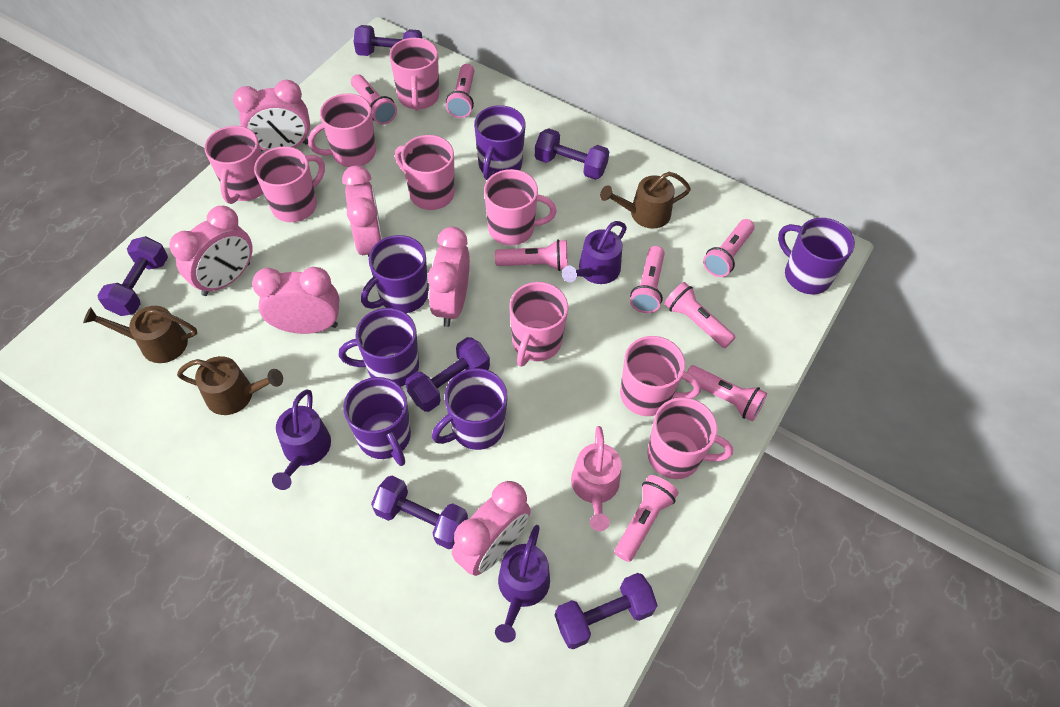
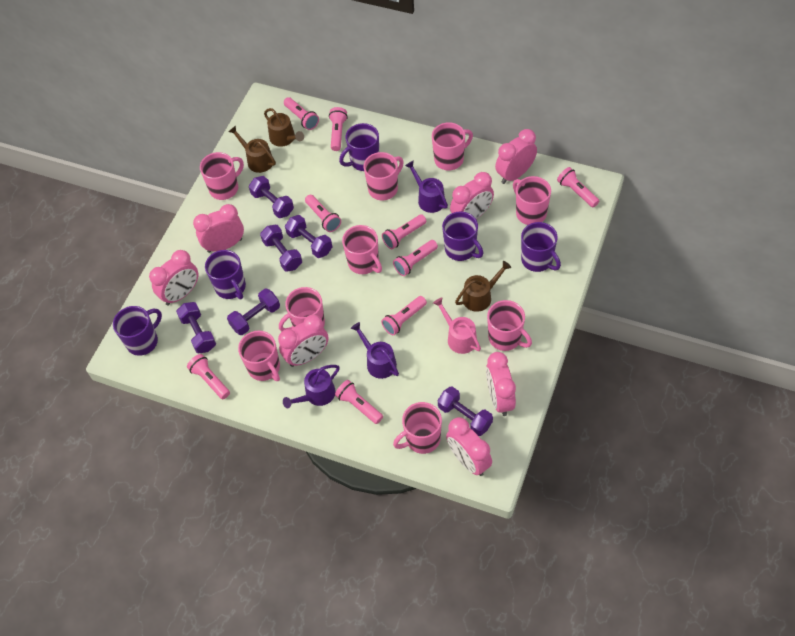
pink clock: [169,206,252,296] [233,80,310,152] [252,267,339,334] [342,165,382,257] [428,227,470,327] [452,481,531,576] = 6 -> [149,250,198,305] [193,204,244,253] [278,314,328,367] [446,417,492,476] [450,172,494,219] [486,352,516,416] [495,129,537,184] = 7
pink flashlight: [351,74,397,125] [446,64,474,118] [495,239,568,271] [614,475,678,562] [630,246,665,313] [664,282,736,348] [687,365,767,421] [703,219,754,277] = 8 -> [187,354,230,399] [284,97,319,130] [305,195,341,232] [329,107,348,151] [335,380,383,424] [381,296,427,336] [382,214,426,249] [393,240,438,276] [557,167,599,207] = 9
purple mug: [339,308,419,387] [343,377,411,466] [361,235,428,313] [432,368,508,450] [474,105,525,180] [778,218,855,294] = 6 -> [113,306,162,356] [205,250,246,299] [339,123,379,171] [442,211,483,261] [521,222,561,272] = 5

